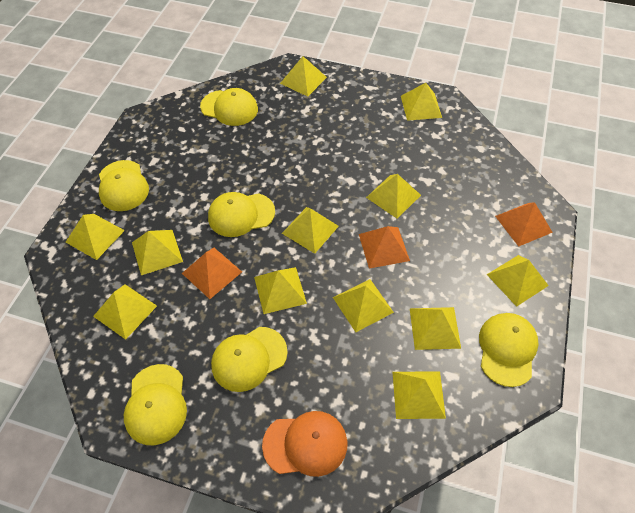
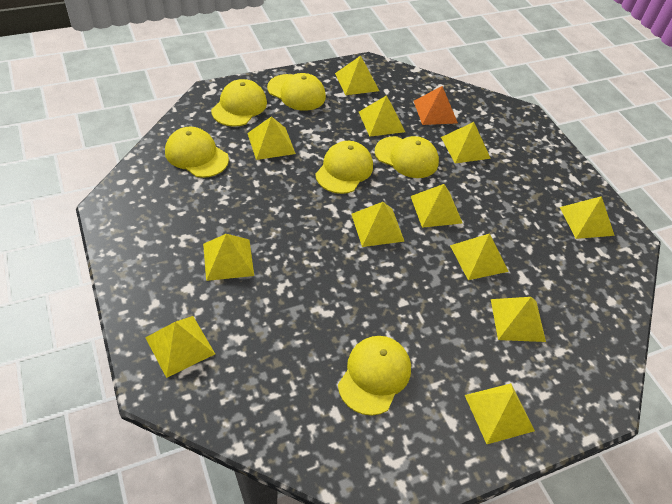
orange cap: [262,411,347,477] = 1 -> none = 0
orange pyramid: [182,248,242,299] [359,226,410,269] [495,202,553,247] = 3 -> [414,86,458,125] = 1

